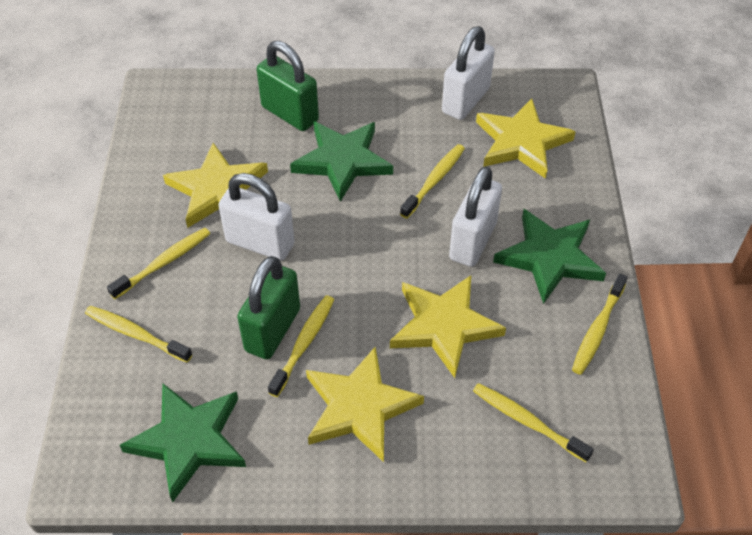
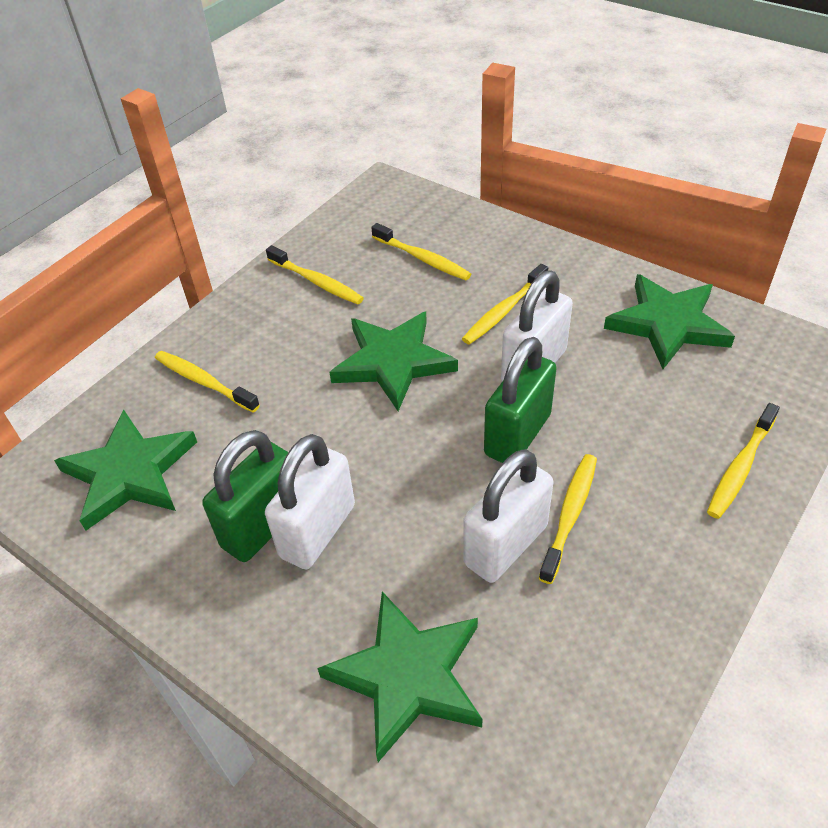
green star: [120,384,246,503] [290,121,393,202] [493,209,606,304] = 3 -> [54,410,197,531] [318,591,483,762] [329,312,458,411] [604,274,735,369] = 4
yellow star: [163,143,268,228] [306,347,424,462] [390,275,506,378] [476,98,576,179] = 4 -> none = 0

